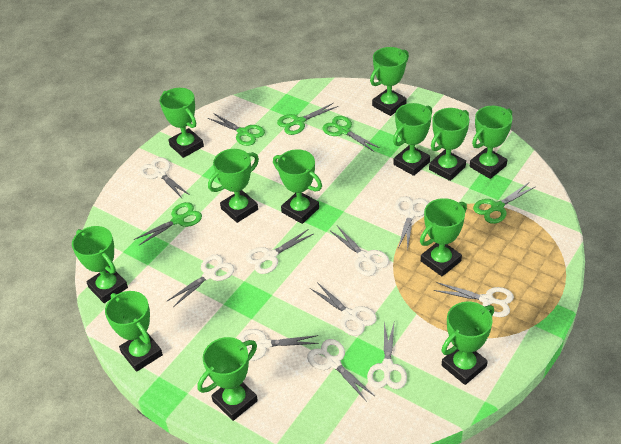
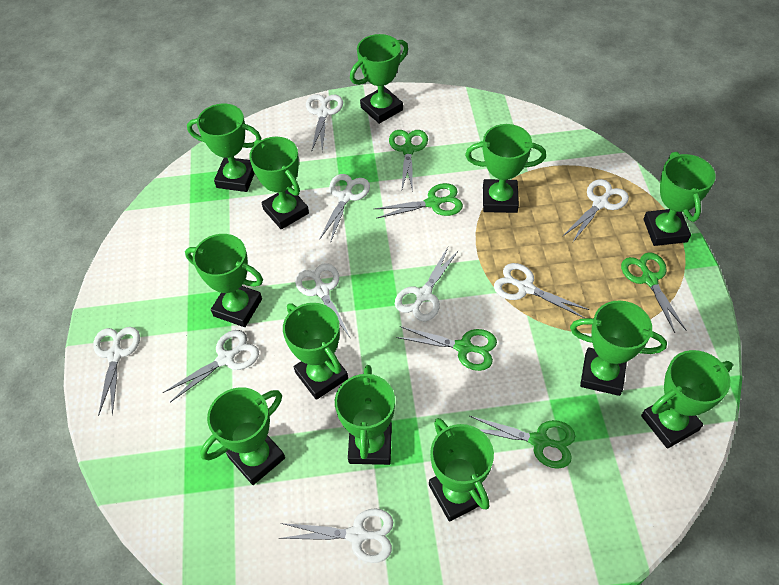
white scissors: [139,157,190,198] [167,255,234,307] [238,329,319,361] [246,229,313,274] [307,339,375,402] [310,282,377,336] [330,226,389,276] [367,323,407,389] [395,196,428,249] [434,282,514,317] = 10 -> [93,327,140,416] [163,330,259,402] [279,508,393,563] [295,263,351,339] [306,94,343,151] [319,174,370,243] [395,247,459,321] [494,263,590,318] [562,179,629,243] = 9

